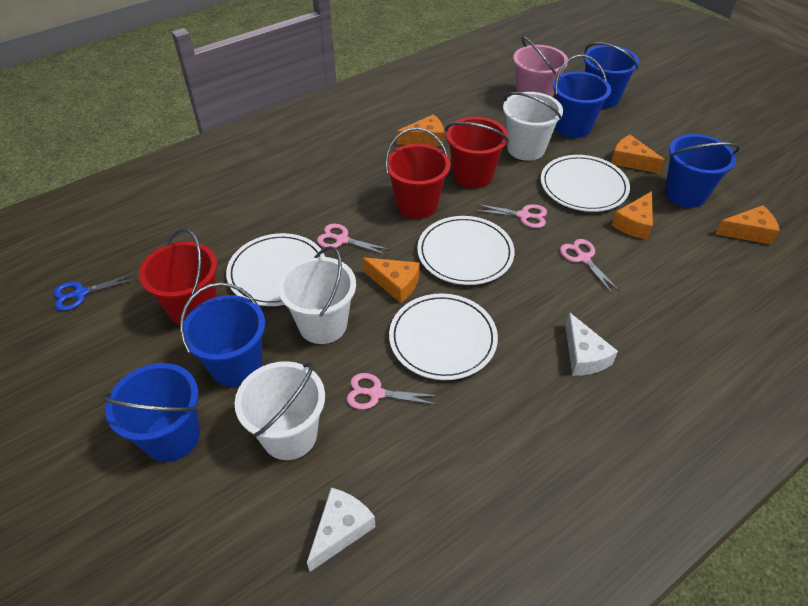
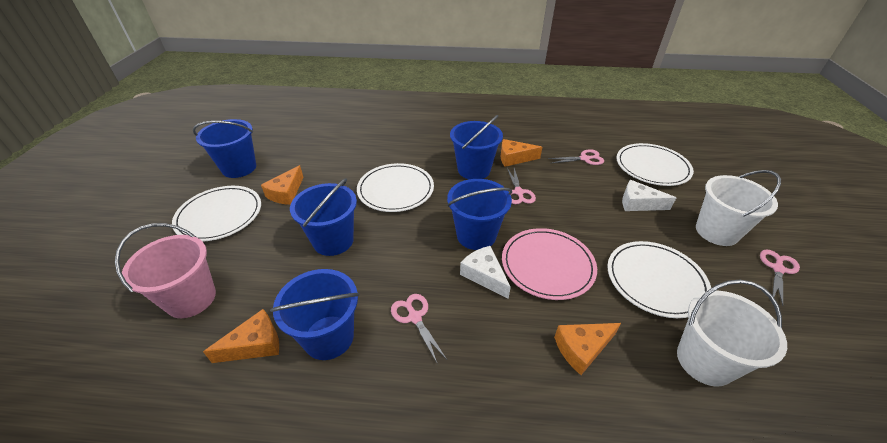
blue scissors: [53,273,136,311] = 1 -> none = 0
orange cheese: [362,257,420,303] [397,114,444,146] [611,135,665,174] [612,191,653,240] [715,205,780,245] = 5 -> [203,309,279,363] [261,165,304,205] [501,139,542,167] [554,323,621,375] = 4
pink plate: none = 0 -> [502,228,597,300] = 1
red bucket: [139,228,217,326] [385,128,451,219] [445,117,509,189] = 3 -> none = 0
white bucket: [235,361,325,460] [278,246,356,344] [503,92,563,161] = 3 -> [677,280,787,387] [696,170,781,246] = 2

